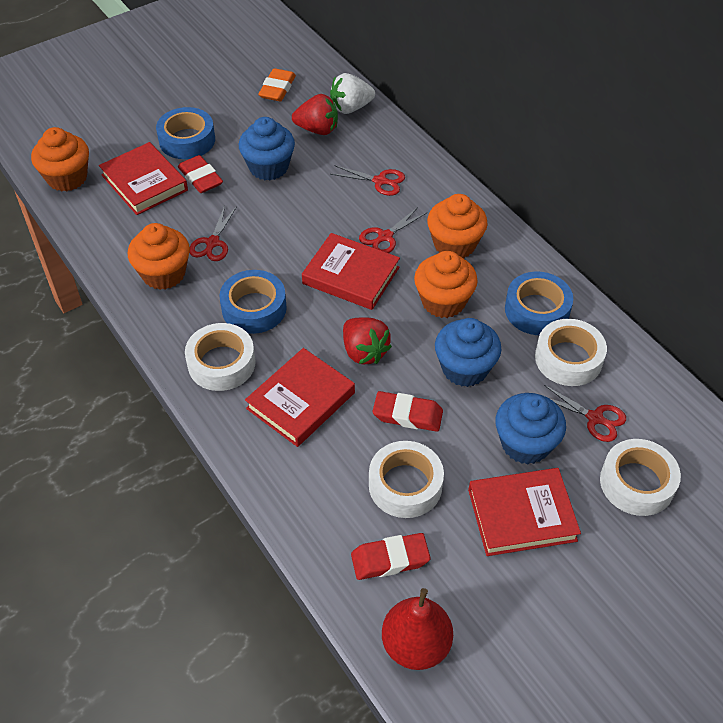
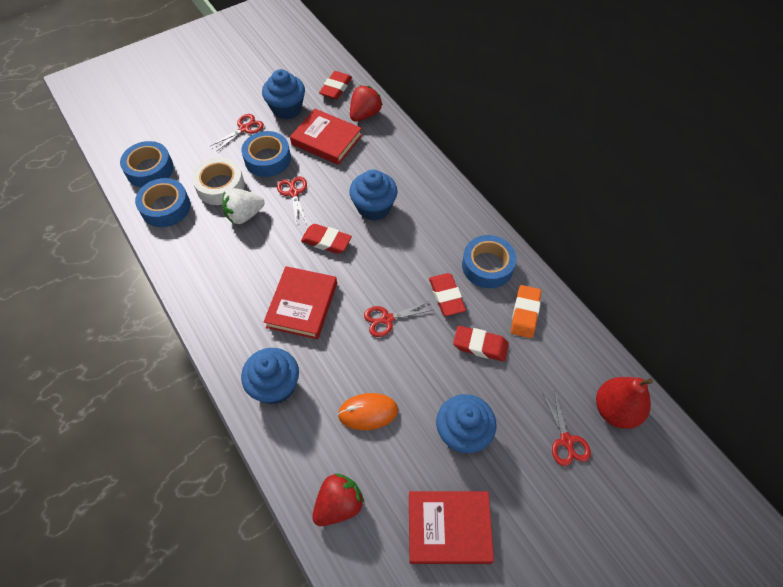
blue cupcake: [239,117,295,181] [435,318,501,387] [496,393,566,464] = 3 -> [241,348,299,405] [262,69,305,119] [349,169,398,221] [436,394,497,453] = 4
blue tape: [156,107,215,159] [220,270,287,334] [505,272,573,335] = 3 -> [120,141,174,187] [135,178,191,227] [241,131,291,177] [462,235,517,288] = 4
orange cupcake: [31,127,89,192] [128,223,190,290] [414,251,478,318] [427,194,488,258] = 4 -> none = 0
orange mouse: none = 0 -> [338,393,398,430] = 1
red book: [99,142,188,215] [245,348,355,447] [302,233,400,310] [468,468,581,556] = 4 -> [264,266,337,339] [290,109,362,165] [409,491,494,564] = 3
red eraser: [178,155,223,193] [351,533,431,580] [373,391,443,432] = 3 -> [301,224,352,254] [319,71,352,99] [429,273,466,316] [453,326,509,362] = 4
white tape: [185,323,256,391] [369,441,444,518] [535,319,607,386] [600,439,681,516] = 4 -> [192,157,245,205] = 1

